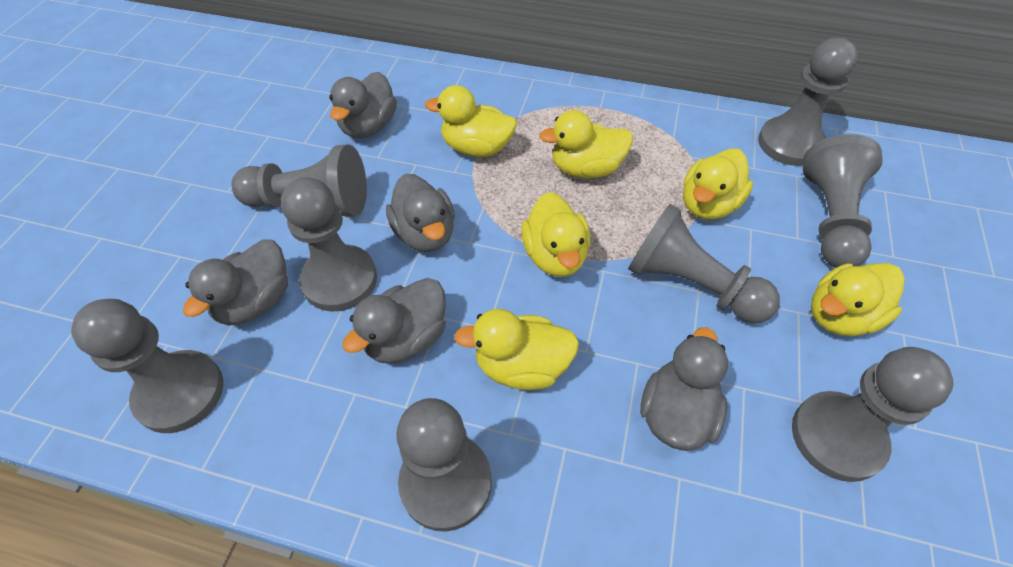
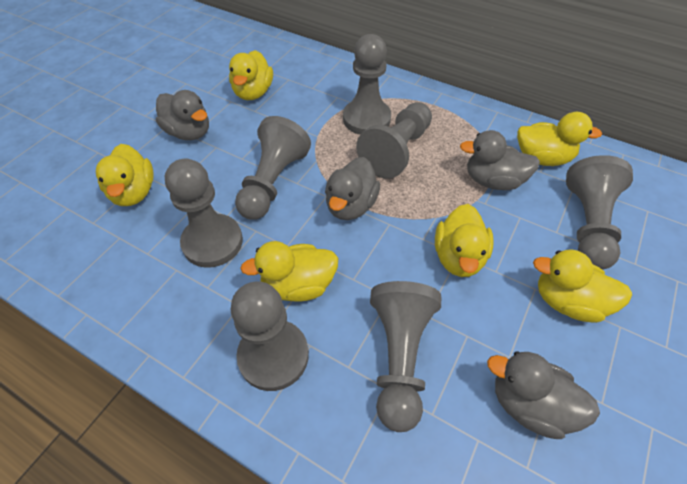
grey duck: [183,239,288,326] [329,72,397,138] [342,278,446,364] [386,174,455,252] [640,327,728,451] = 5 -> [156,90,209,140] [325,157,380,220] [460,130,540,190] [487,351,600,439] = 4
grey pawn: [71,299,223,433] [231,144,367,216] [281,177,377,312] [396,398,492,531] [628,204,780,323] [758,38,858,166] [792,347,953,482] [803,134,882,268] = 8 -> [165,159,243,268] [231,281,309,391] [235,116,311,220] [343,34,391,135] [356,102,432,179] [370,281,441,432] [566,155,633,270] = 7

